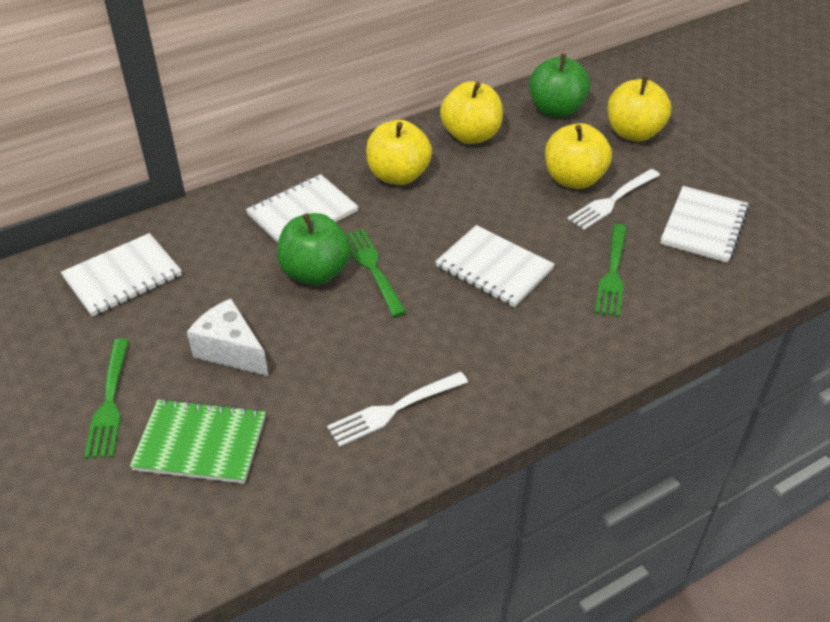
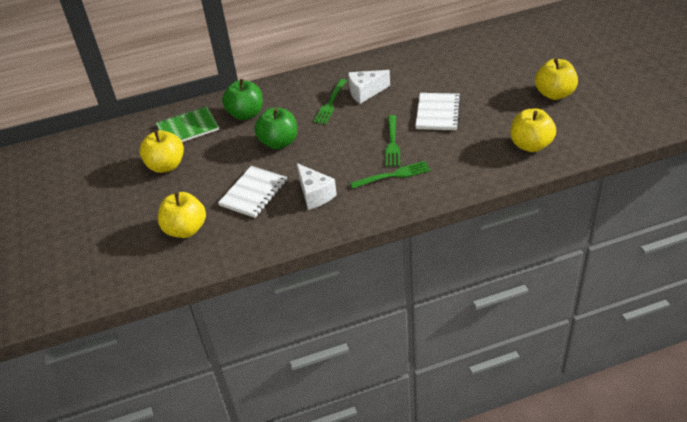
white cheese: [187,299,269,376] = 1 -> [297,163,337,210] [348,70,390,104] = 2
white fork: [327,372,468,447] [568,169,660,230] = 2 -> none = 0
white notebook: [61,233,182,317] [246,174,359,243] [435,225,555,308] [660,186,749,263] = 4 -> [218,166,287,218] [415,93,461,130] = 2

